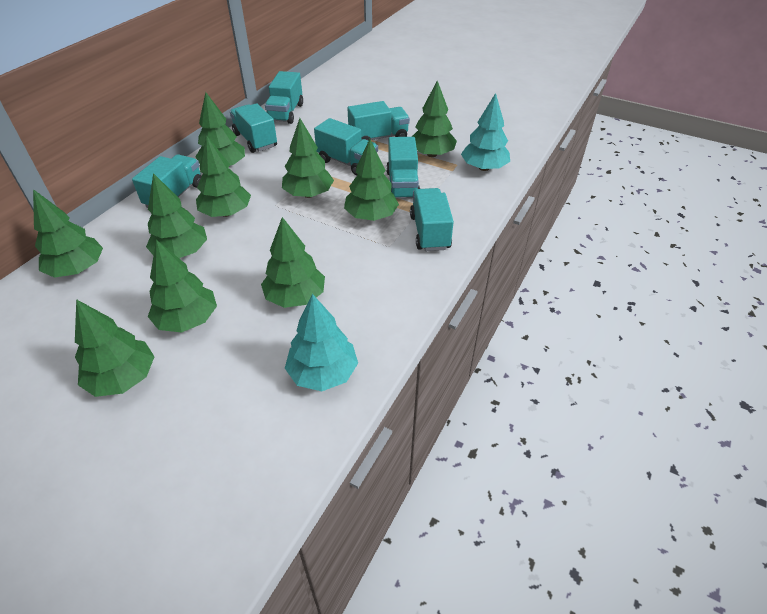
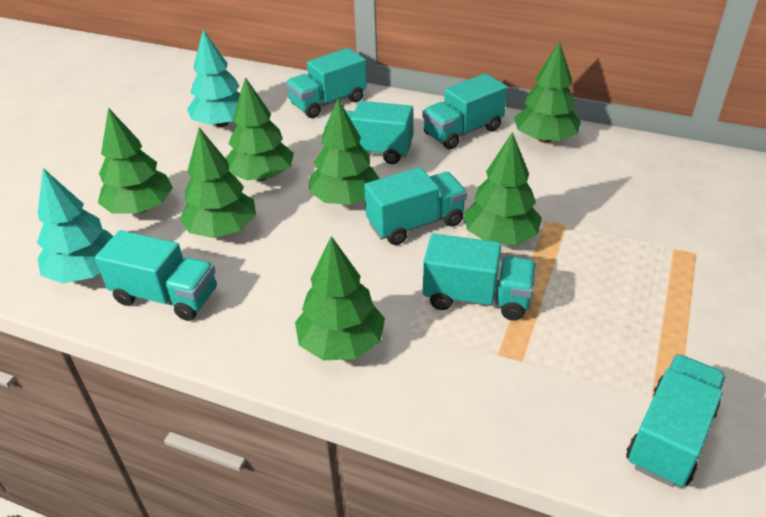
green tree: [33,189,103,278] [75,299,155,397] [146,173,207,258] [148,240,217,332] [195,92,245,166] [196,135,251,217] [261,217,325,308] [282,118,334,198] [344,139,399,221] [412,80,457,157] = 10 -> [98,108,173,214] [180,127,256,238] [225,77,294,181] [295,236,385,360] [309,99,379,205] [464,132,542,245] [514,41,581,143] = 7

